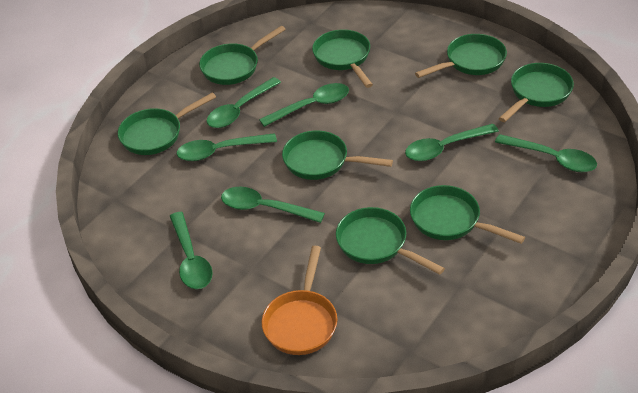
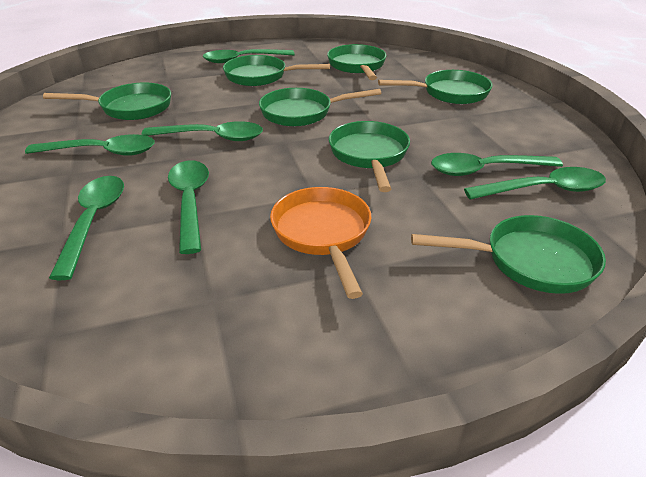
green pan: [118,93,216,155] [199,26,286,85] [282,130,393,180] [312,30,373,88] [336,207,445,275] [410,185,525,244] [415,34,507,78] [499,63,574,122] = 8 -> [43,83,171,120] [223,55,330,86] [259,88,381,126] [327,44,386,80] [329,121,410,192] [378,70,493,104] [411,215,606,294] = 7

